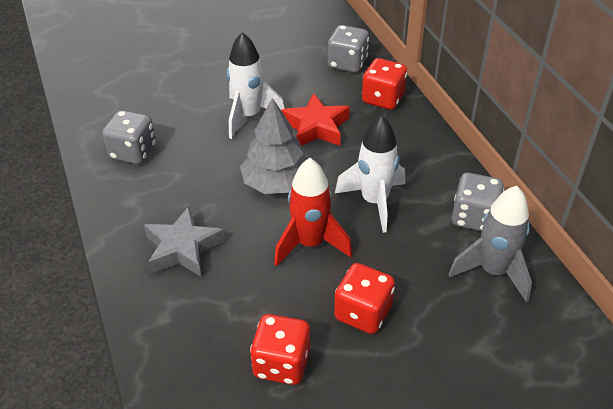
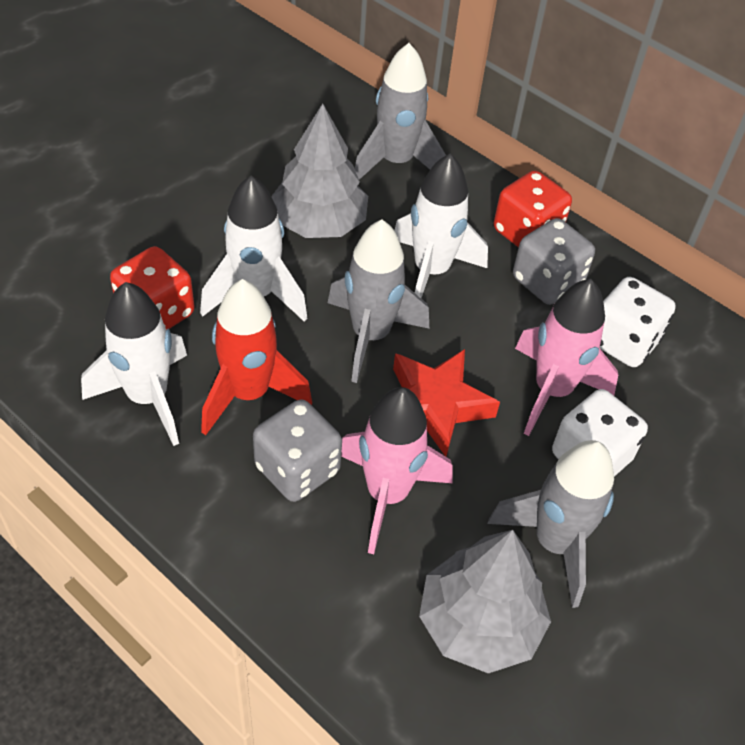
grey dice: [102,110,156,165] [328,25,369,73] [452,172,504,232] = 3 -> [253,399,342,502] [513,218,595,305] = 2
grey rocket: [448,186,532,302] = 1 -> [328,220,429,383] [355,43,446,180] [487,440,614,608] = 3
grey star: [144,206,225,277] = 1 -> none = 0
grey tree: [240,98,307,194] = 1 -> [271,104,368,238] [419,530,551,673] = 2
pink rocket: none = 0 -> [341,387,452,554] [515,279,618,436] = 2
red dice: [250,314,310,385] [334,263,395,334] [362,58,407,110] = 3 -> [110,246,194,329] [494,171,572,248] = 2
white dice: none = 0 -> [552,389,648,477] [599,277,676,367] = 2
white rocket: [227,32,285,139] [335,116,405,233] = 2 -> [81,282,187,446] [200,176,307,322] [394,154,488,298] = 3

